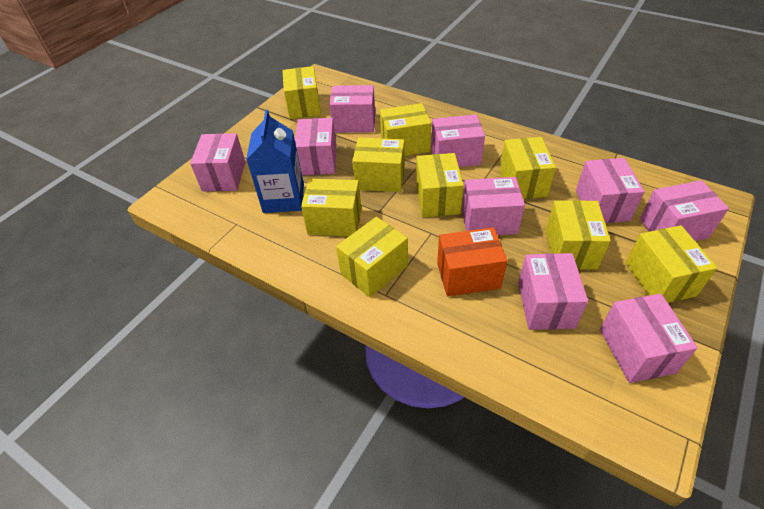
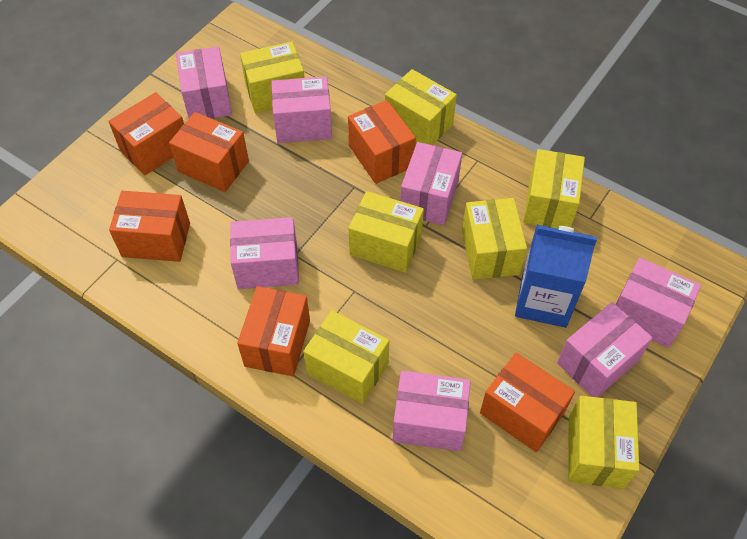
orange box: [437,227,508,297] = 1 -> [108,92,184,175] [109,191,190,262] [169,112,249,192] [237,286,310,376] [348,100,416,184] [480,352,575,452] = 6
pink box: [190,133,245,192] [295,118,337,175] [329,85,375,133] [431,114,485,167] [462,177,525,235] [518,253,588,330] [576,158,645,223] [600,294,698,383] [640,180,729,241] = 9 -> [176,46,232,119] [230,217,299,289] [271,76,332,143] [393,371,471,451] [400,142,462,225] [557,302,653,397] [616,258,701,348] = 7
yellow box: [283,66,321,119] [301,178,361,236] [336,217,408,297] [352,137,405,192] [380,103,431,156] [416,153,464,217] [500,137,556,199] [546,200,611,270] [626,225,717,303] = 9 -> [240,41,305,113] [303,310,389,404] [349,191,424,273] [385,69,457,145] [462,198,527,280] [523,149,585,229] [568,396,639,489] = 7

